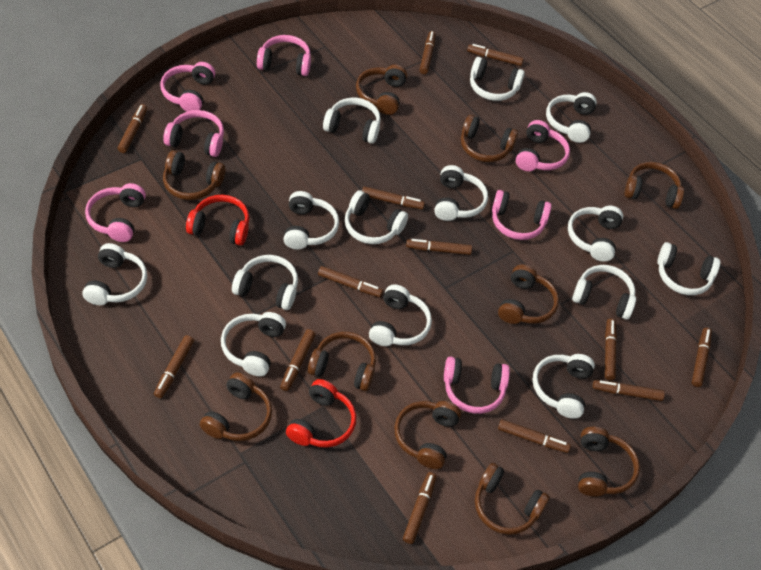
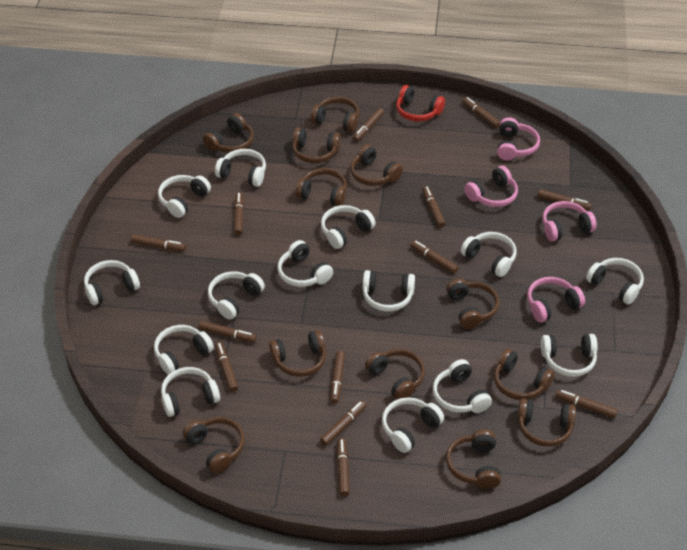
brown headphones: [163,150,225,200] [200,373,272,441] [308,332,376,391] [356,64,407,115] [394,401,461,469] [461,115,518,162] [475,463,550,535] [498,264,559,324] [578,427,640,496] [624,162,684,209] = 10 -> [183,417,245,474] [203,113,254,153] [269,330,326,377] [292,128,341,163] [296,168,347,206] [311,97,359,132] [350,145,403,186] [365,349,425,399] [446,278,499,329] [446,429,501,489] [494,349,555,400] [518,398,576,447] = 12
pink headphones: [85,183,146,242] [160,62,215,112] [163,110,224,157] [257,35,311,76] [444,356,510,414] [492,190,552,240] [516,120,570,171] = 7 -> [464,166,518,207] [497,117,540,160] [527,277,585,323] [542,201,597,242] = 4
red headphones: [186,195,250,246] [286,379,356,448] = 2 -> [396,85,445,122] = 1

